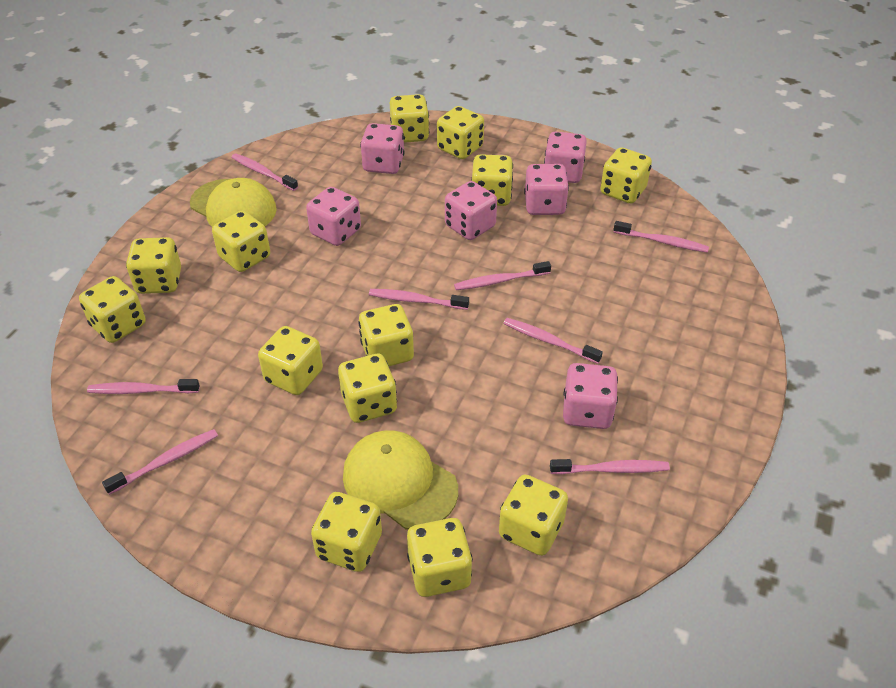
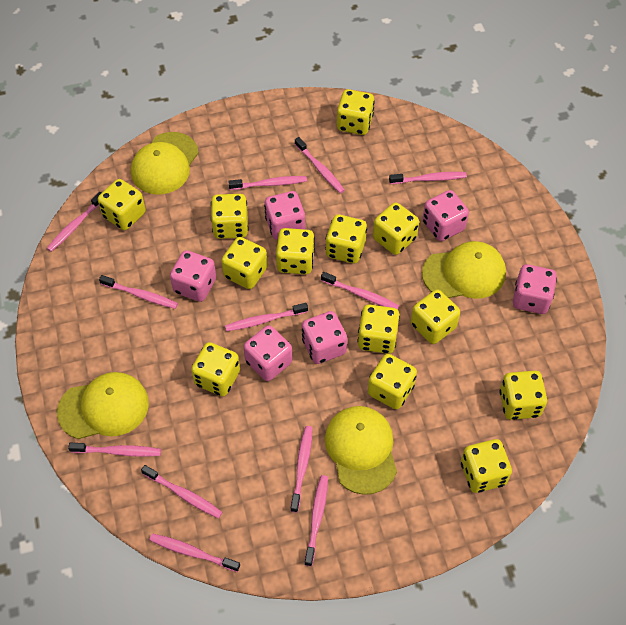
pink toothbrush: [87,379,200,394] [102,429,218,495] [231,153,298,191] [369,289,469,310] [454,261,551,290] [503,318,603,364] [550,459,670,474] [614,221,709,253] = 8 -> [47,192,102,252] [68,443,161,457] [99,275,178,309] [141,465,223,519] [149,533,240,572] [225,303,308,331] [228,176,307,190] [290,426,313,513] [295,137,345,193] [304,475,328,566] [321,272,399,310] [389,172,467,184] = 12
yellow cap: [190,178,277,227] [343,430,458,530] = 2 -> [57,372,149,439] [131,132,199,195] [325,406,397,495] [422,241,506,299] = 4

